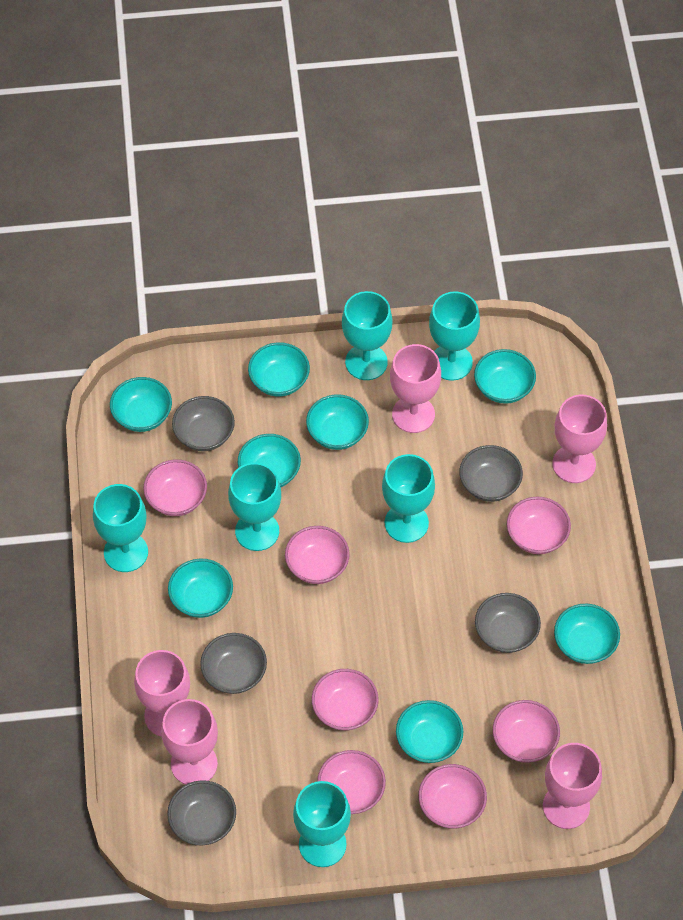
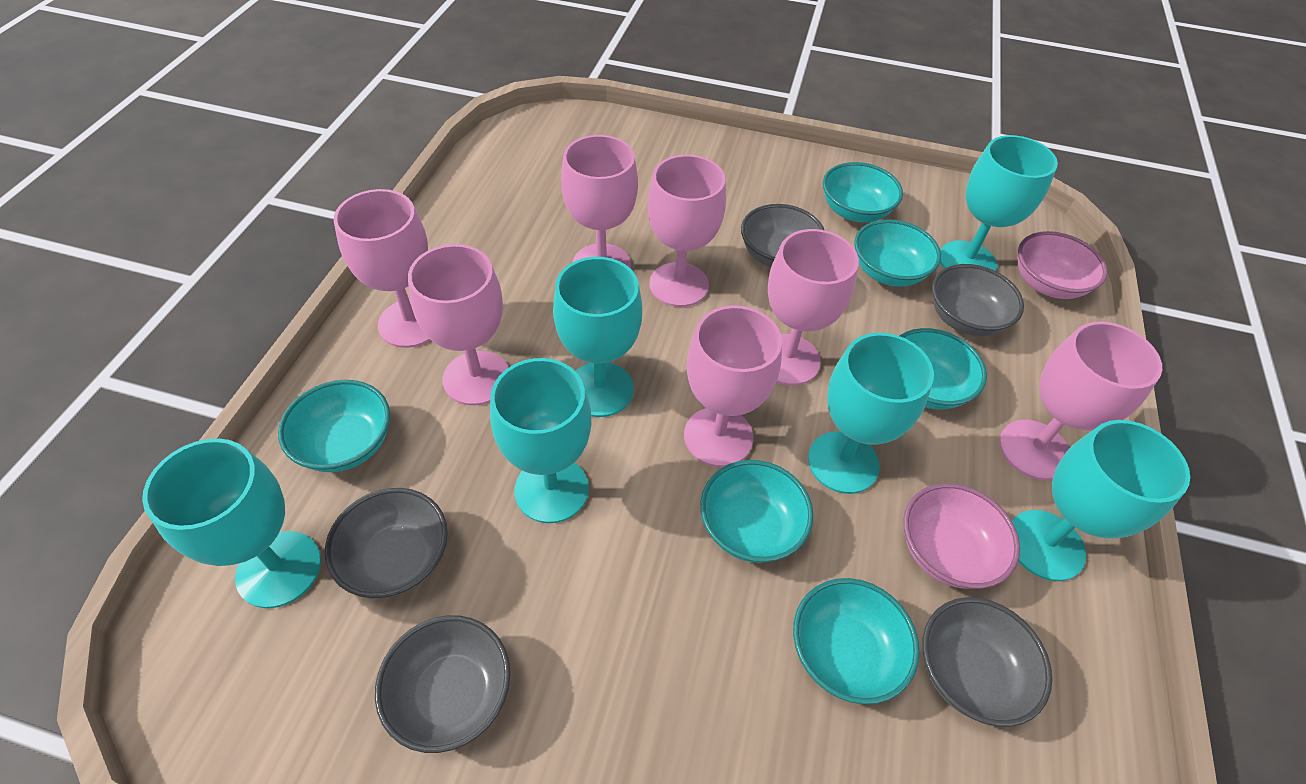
pink bowl: [143,459,207,516] [285,526,350,584] [312,669,379,731] [317,750,386,814] [418,764,487,828] [493,700,560,763] [507,497,571,554] = 7 -> [904,483,1020,589] [1018,231,1108,299] = 2
pink goblet: [134,650,190,737] [161,699,218,785] [390,344,441,433] [543,743,602,829] [552,395,607,483] = 5 -> [334,189,430,348] [408,244,509,405] [561,135,638,269] [648,155,726,307] [684,305,782,467] [768,229,859,385] [999,321,1162,480] = 7
turquoise bowl: [110,377,172,432] [168,558,233,618] [238,434,301,487] [248,342,310,397] [306,394,369,450] [396,700,463,763] [474,349,536,404] [554,604,620,664] = 8 -> [278,380,390,472] [700,460,813,563] [793,578,920,705] [823,162,903,222] [854,219,941,287] [899,328,987,410] = 6

